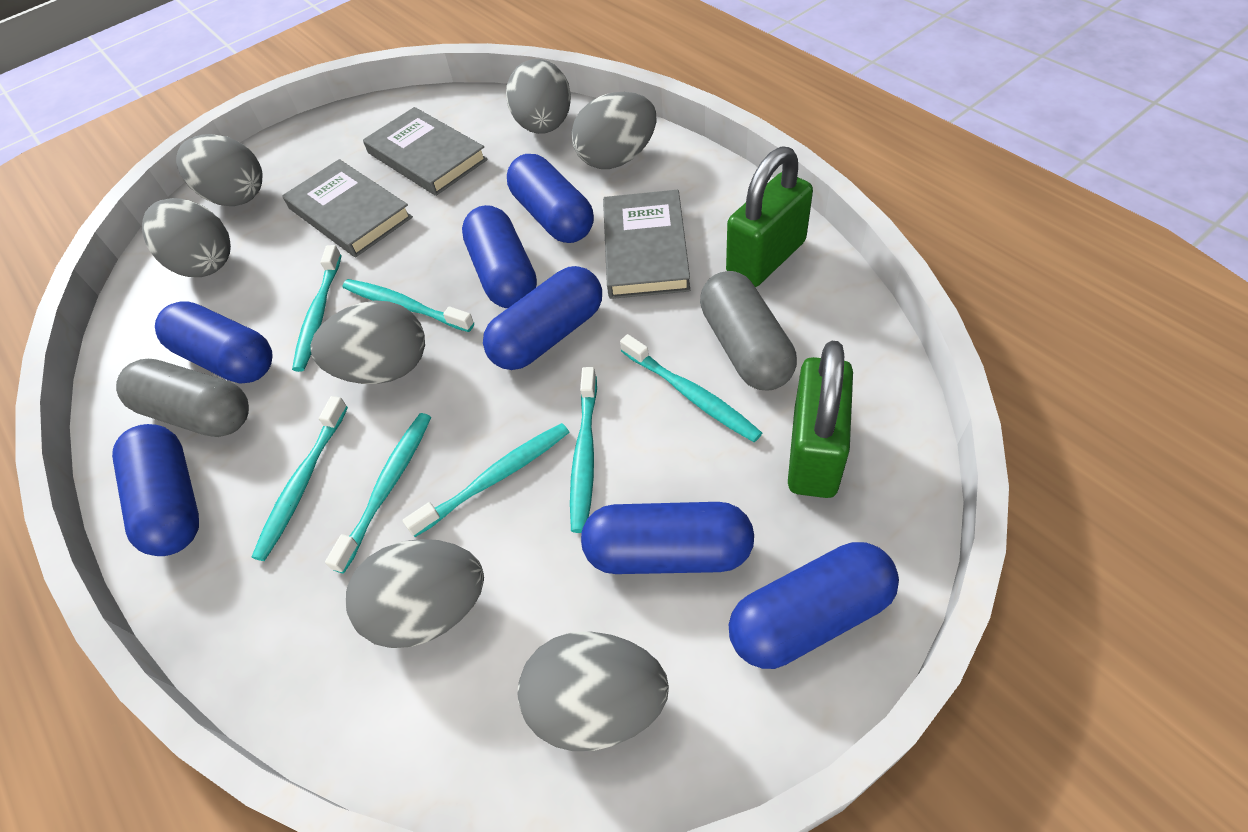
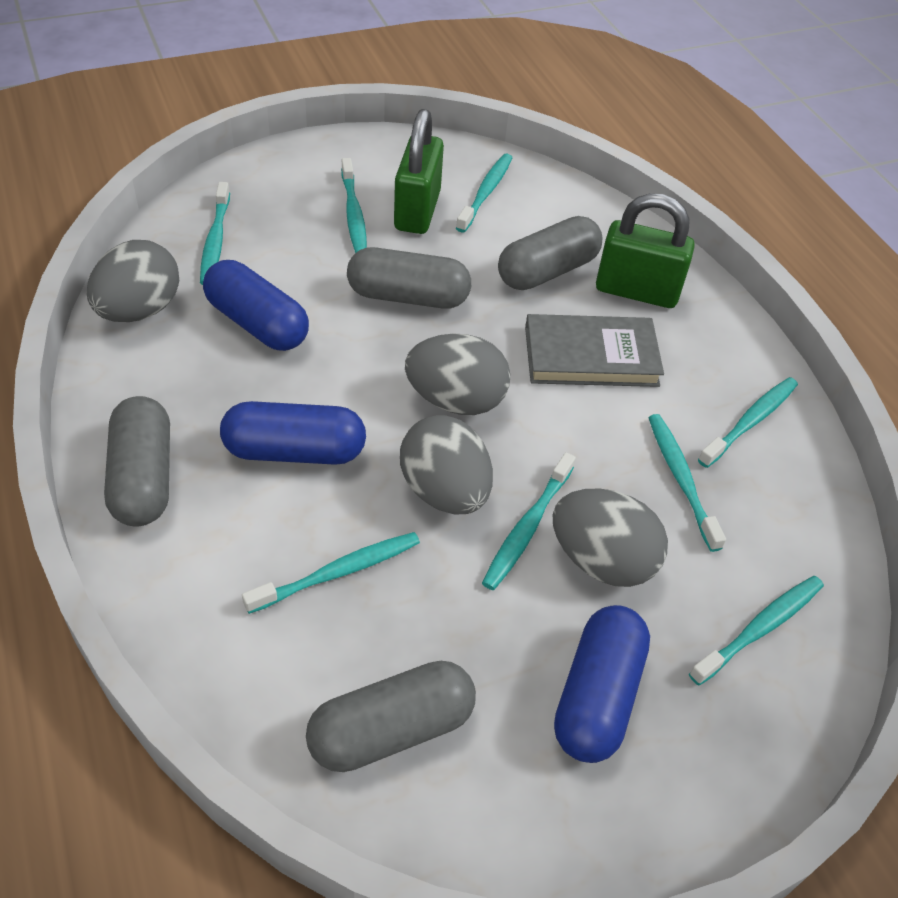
blue capsule: [112,424,199,556] [155,301,273,384] [462,205,537,308] [483,266,602,370] [507,154,594,243] [581,502,754,574] [729,542,899,669] = 7 -> [203,260,309,351] [220,401,366,465] [554,605,650,763] = 3
grey book: [282,159,413,257] [363,107,488,196] [603,190,690,299] = 3 -> [525,314,664,387] = 1
grey capsule: [116,359,249,437] [700,271,797,390] = 2 -> [104,396,170,526] [306,661,476,772] [347,247,471,309] [498,216,603,290] = 4
grey egg: [142,198,231,277] [176,134,263,206] [310,300,425,384] [346,539,484,648] [506,59,571,134] [518,631,669,751] [571,92,656,169] = 7 -> [87,240,179,322] [400,415,493,514] [405,334,511,415] [553,488,668,587] = 4
turquoise toothbrush: [252,396,348,561] [292,245,342,372] [325,413,431,574] [342,279,474,332] [403,423,569,537] [570,367,597,533] [620,334,762,442] = 7 -> [200,182,230,285] [242,532,420,614] [341,158,367,253] [456,153,512,233] [482,452,576,590] [648,414,726,552] [689,576,824,685] [698,377,798,468] = 8

